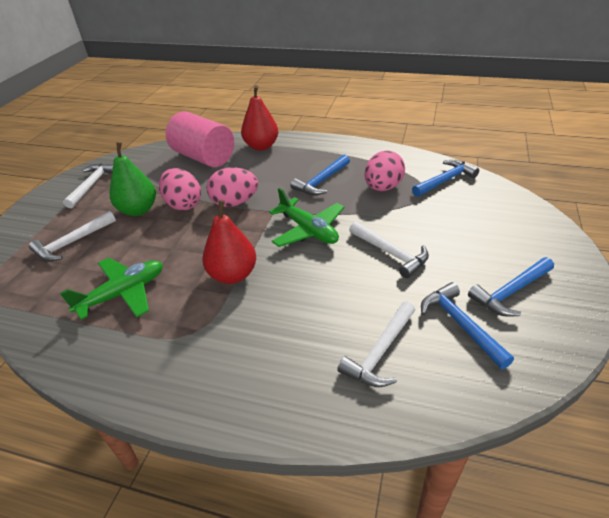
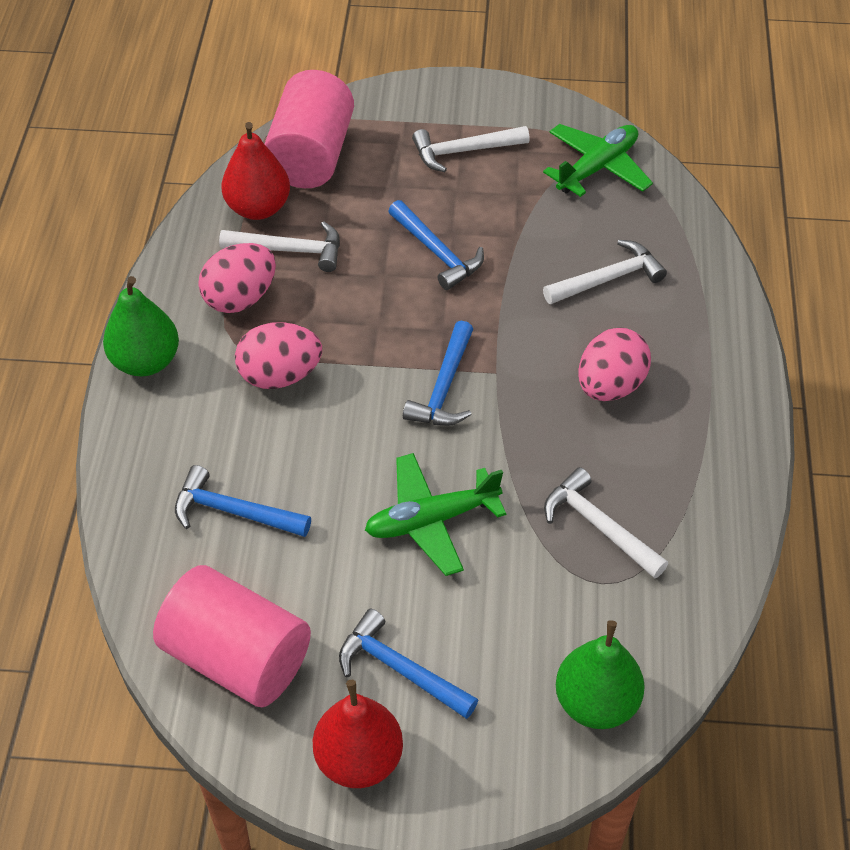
green pear: [110,142,156,216] = 1 -> [103,276,179,376] [556,620,645,729] = 2
pink cylinder: [166,111,234,167] = 1 -> [153,565,311,707] [265,70,354,188] = 2

